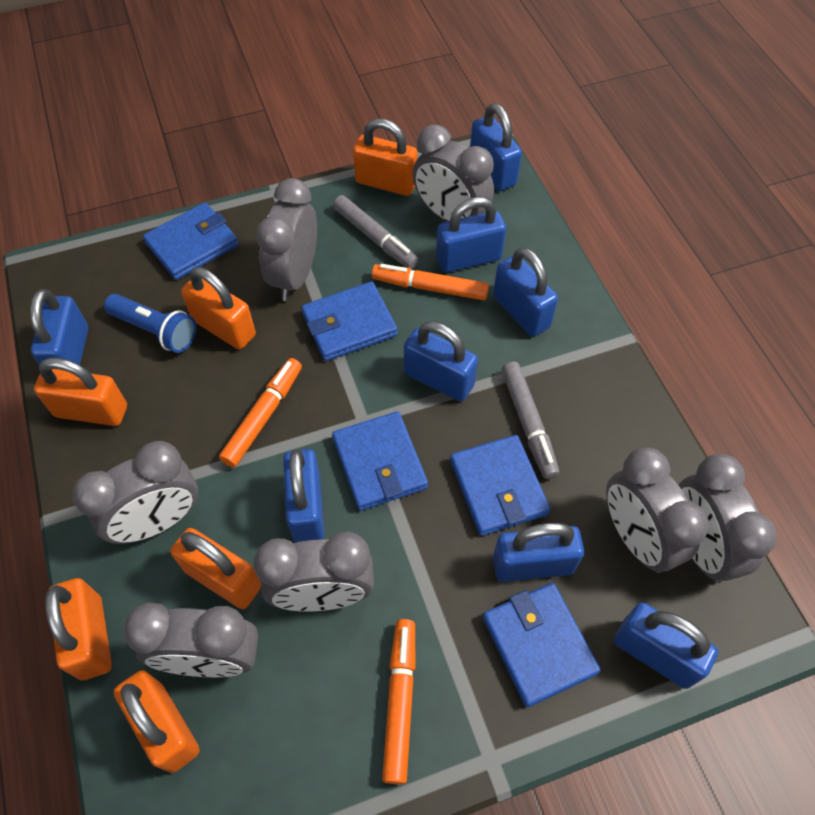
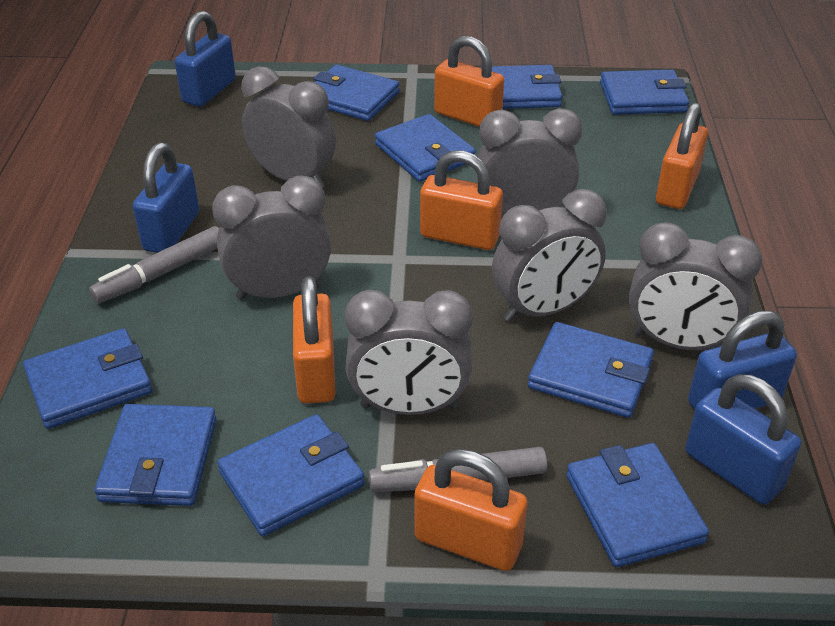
blue flashlight: [104,294,197,353] = 1 -> none = 0
blue padlock: [30,289,88,365] [283,449,324,543] [404,321,478,401] [436,197,506,272] [470,103,522,191] [493,247,558,337] [493,523,584,582] [614,602,718,689] = 8 -> [133,142,199,253] [175,11,236,107] [685,374,801,505] [688,310,797,410] = 4
blue wallet: [143,202,239,280] [301,281,398,361] [332,411,428,511] [450,435,551,536] [483,583,601,707] = 5 -> [23,328,152,429] [94,404,216,506] [217,414,365,536] [313,65,400,121] [375,114,476,182] [480,65,562,109] [528,322,654,418] [566,443,709,567] [600,70,689,115] = 9
grey clock: [72,441,198,544] [123,603,258,677] [254,532,374,612] [256,178,317,301] [413,125,494,222] [606,448,709,573] [678,454,776,584] = 7 -> [212,176,331,300] [241,66,336,188] [345,290,473,415] [476,108,582,215] [492,189,606,322] [629,222,762,350] = 6
orange marker: [219,358,302,467] [372,264,489,301] [382,619,416,784] = 3 -> none = 0
orange padlock: [34,357,127,426] [45,578,112,680] [114,670,200,773] [170,528,261,609] [181,267,256,350] [353,119,418,196] = 6 -> [293,276,336,403] [414,449,527,571] [420,151,503,250] [434,36,504,127] [656,102,708,209] = 5

